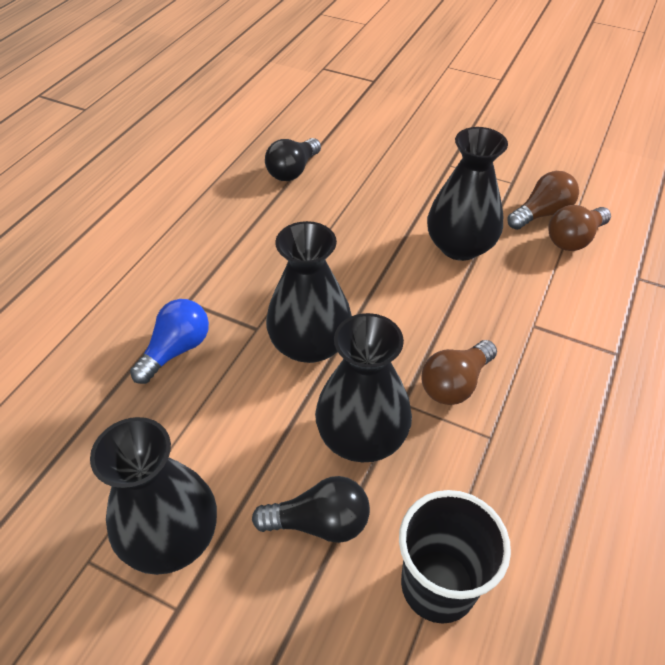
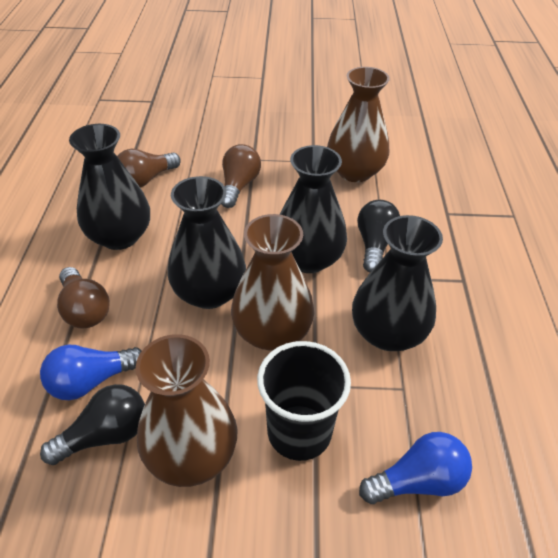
blue light bulb: [130,299,209,384] = 1 -> [40,345,142,400] [359,432,472,504] = 2
brown vase: none = 0 -> [136,334,238,487] [231,214,314,350] [327,67,390,182] = 3

